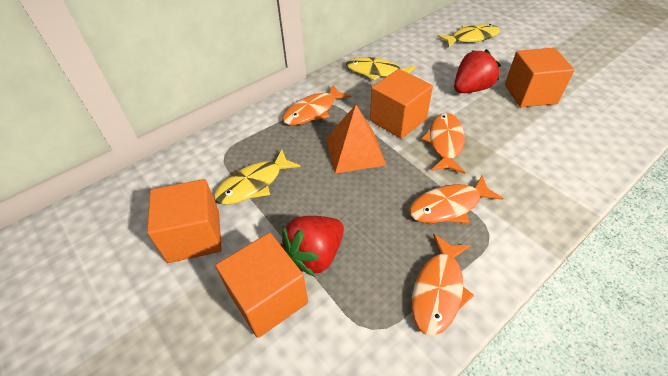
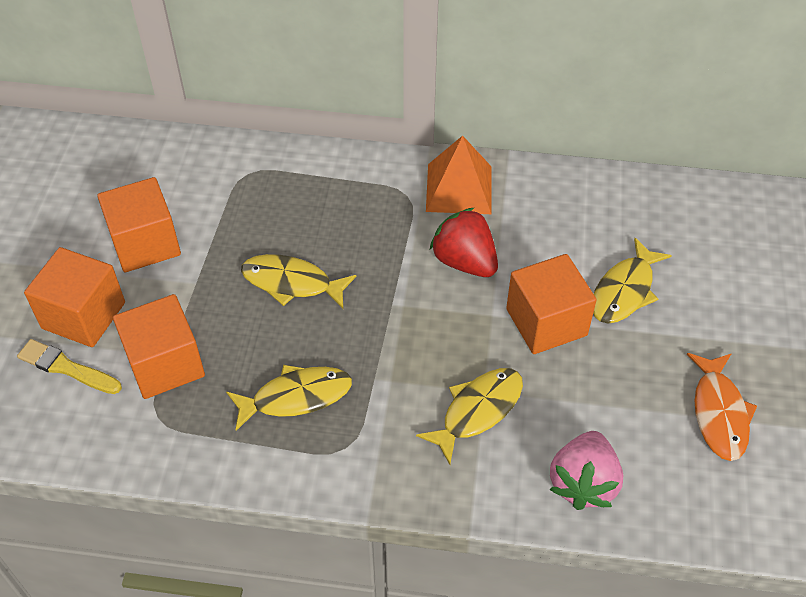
orange fish: [282,84,351,125] [409,175,503,223] [412,234,474,336] [421,113,465,174] = 4 -> [687,353,757,461] = 1
pink strawberry: none = 0 -> [549,431,623,510] = 1
red strawberry: [281,216,344,277] [454,49,501,93] = 2 -> [430,207,498,277] = 1
yellow brush: none = 0 -> [17,339,122,394] = 1
yellow fish: [214,149,301,205] [346,57,416,81] [437,24,500,47] = 3 -> [226,365,352,431] [241,254,356,308] [416,368,523,465] [593,238,672,323] = 4

